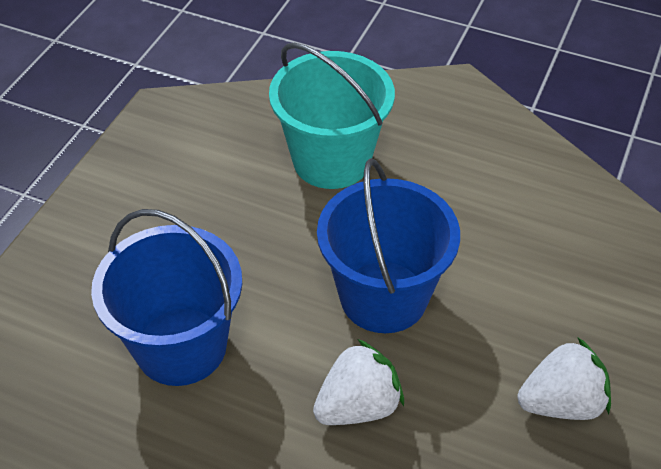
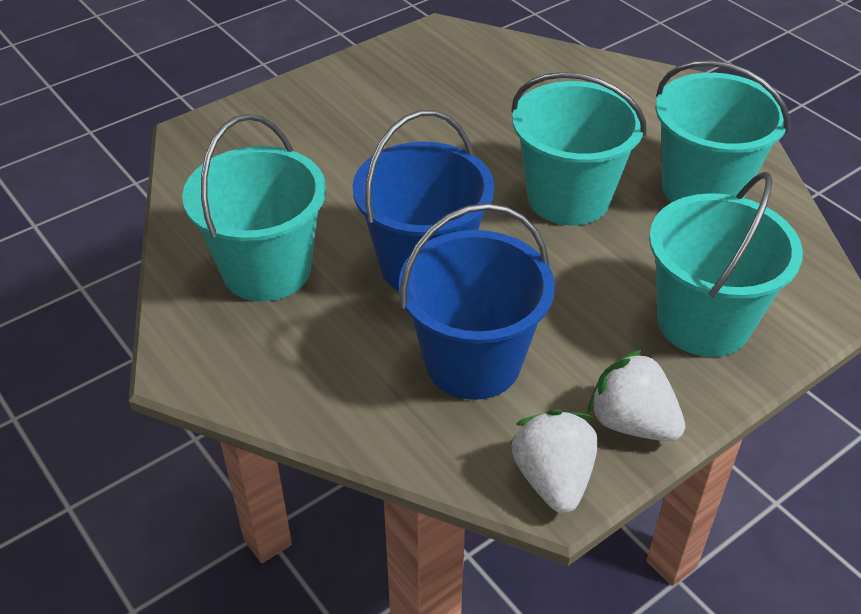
turquoise bucket: [269,43,395,189] = 1 -> [182,114,326,302] [511,72,647,225] [649,172,803,357] [656,60,790,202] = 4

